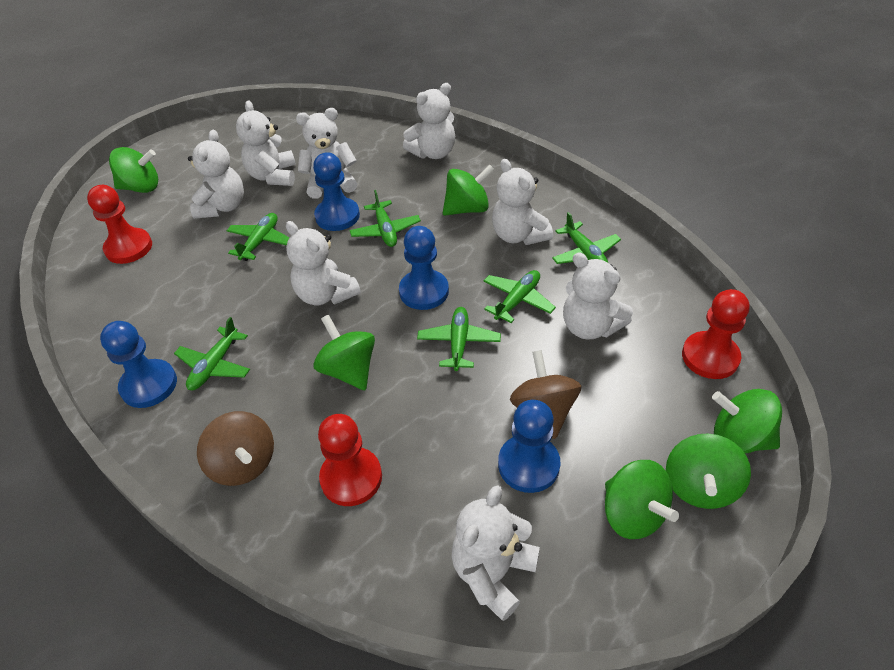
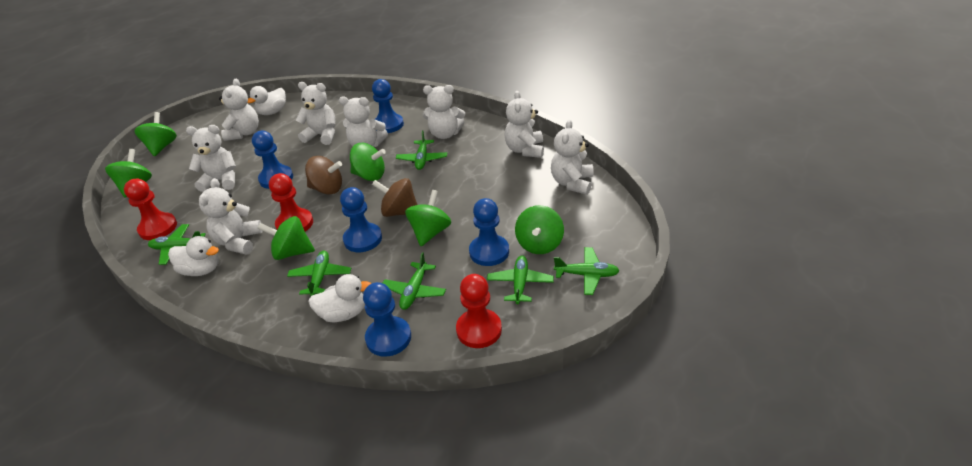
blue pawn: [100,321,177,408] [313,152,360,231] [399,226,449,310] [498,400,560,493] = 4 -> [252,131,293,189] [340,187,382,252] [363,282,411,357] [372,79,404,133] [469,198,509,266] = 5
white duck: none = 0 -> [168,236,219,276] [247,86,286,115] [308,274,371,322] = 3

